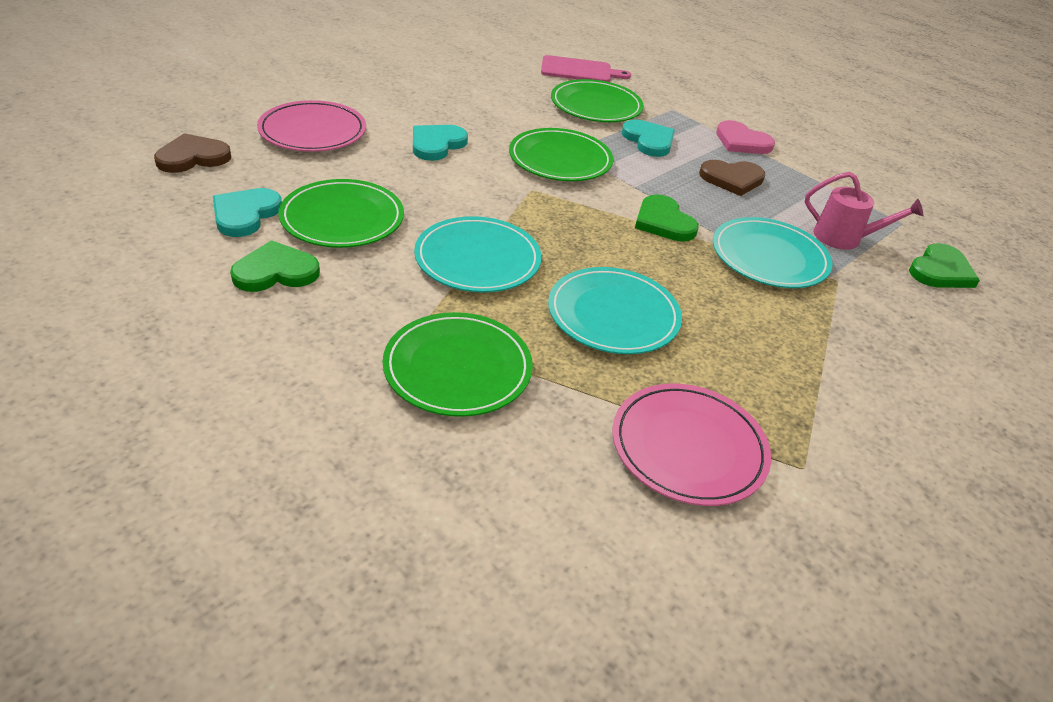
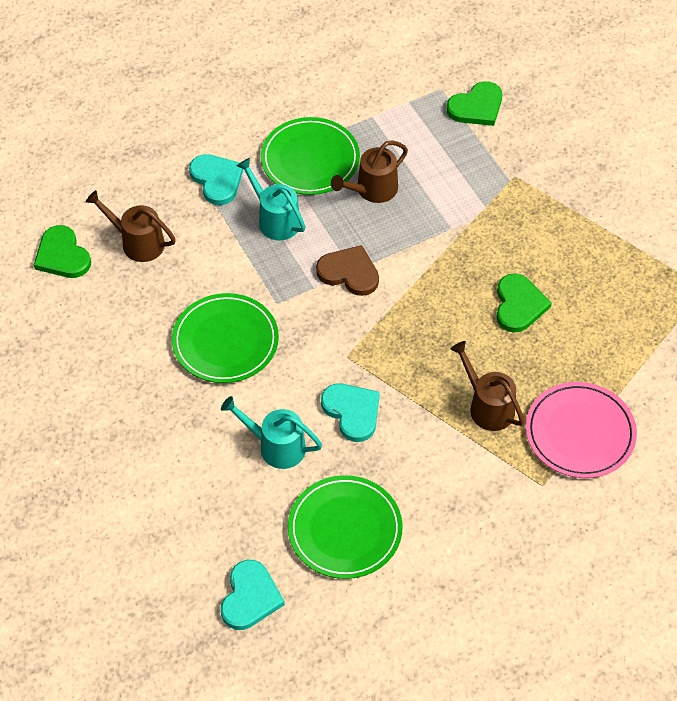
brown heart: [154,133,231,173] [699,160,765,196] = 2 -> [316,245,379,296] = 1
brown watering can: none = 0 -> [86,190,176,262] [331,141,408,203] [450,341,524,431] = 3
green plate: [278,179,404,248] [383,312,533,417] [509,128,613,181] [551,79,644,122] = 4 -> [172,293,279,383] [261,117,360,195] [288,475,403,579] = 3
pink cutting board: [541,55,631,82] = 1 -> none = 0
pink heart: [716,120,775,154] = 1 -> none = 0
pink plate: [257,100,366,152] [613,383,771,506] = 2 -> [526,382,637,478] = 1
pink watering can: [805,172,923,250] = 1 -> none = 0
turquoise plate: [414,216,542,292] [548,267,682,354] [713,217,833,288] = 3 -> none = 0
turquoise watering can: none = 0 -> [221,396,322,469] [237,158,306,240] = 2

